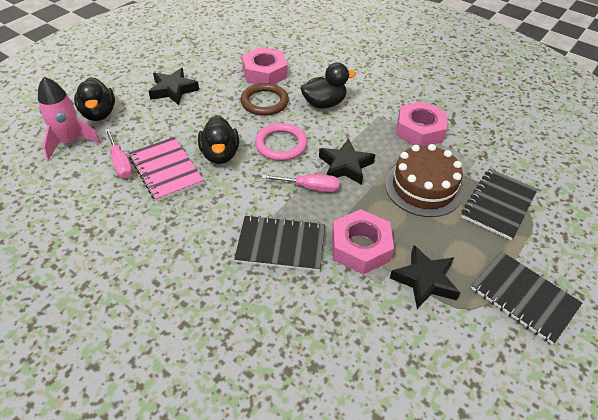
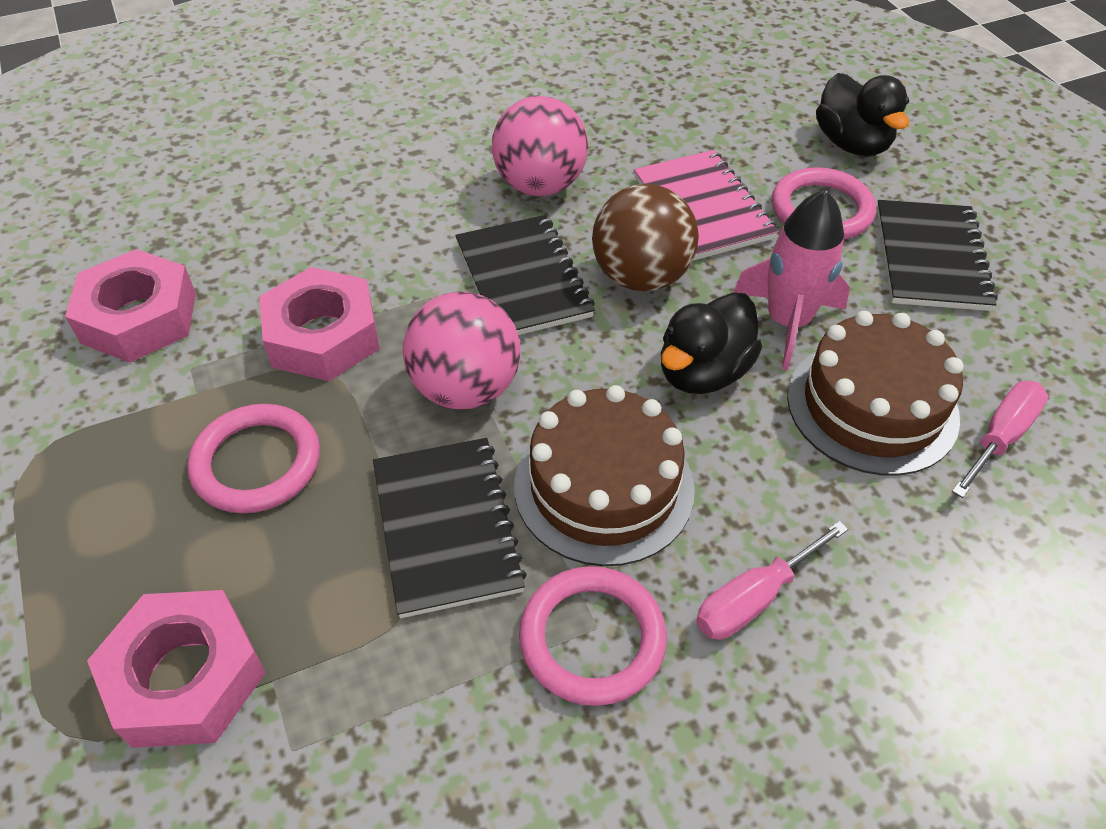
black duck: [74,77,115,121] [198,115,239,164] [300,63,356,108] = 3 -> [661,292,762,394] [816,73,909,156] = 2
black star: [149,68,199,105] [319,139,375,185] [390,245,460,309] = 3 -> none = 0
brown ball: none = 0 -> [592,184,699,291] = 1
brown cake: [385,144,463,217] = 1 -> [514,385,695,566] [787,311,963,476] = 2
brown ring: [240,83,289,116] = 1 -> none = 0
pink ball: none = 0 -> [402,291,520,409] [492,96,588,196] = 2
pink ring: [255,123,307,161] = 1 -> [187,404,320,513] [519,566,667,706] [772,167,876,239] = 3

